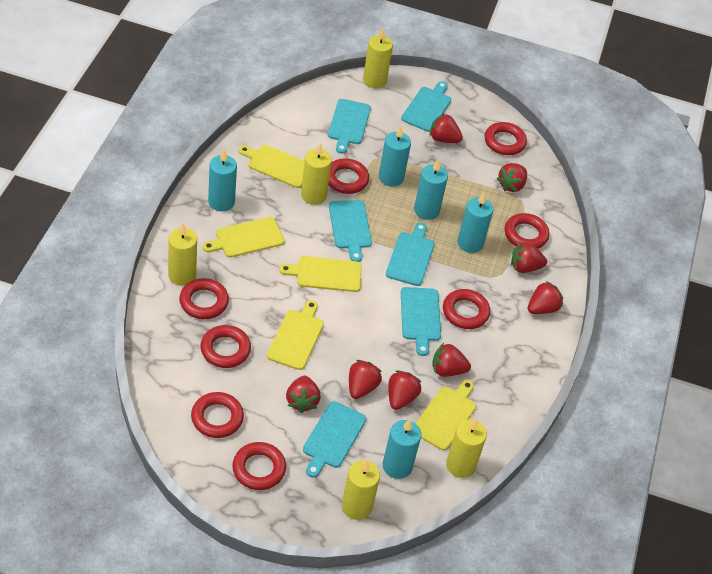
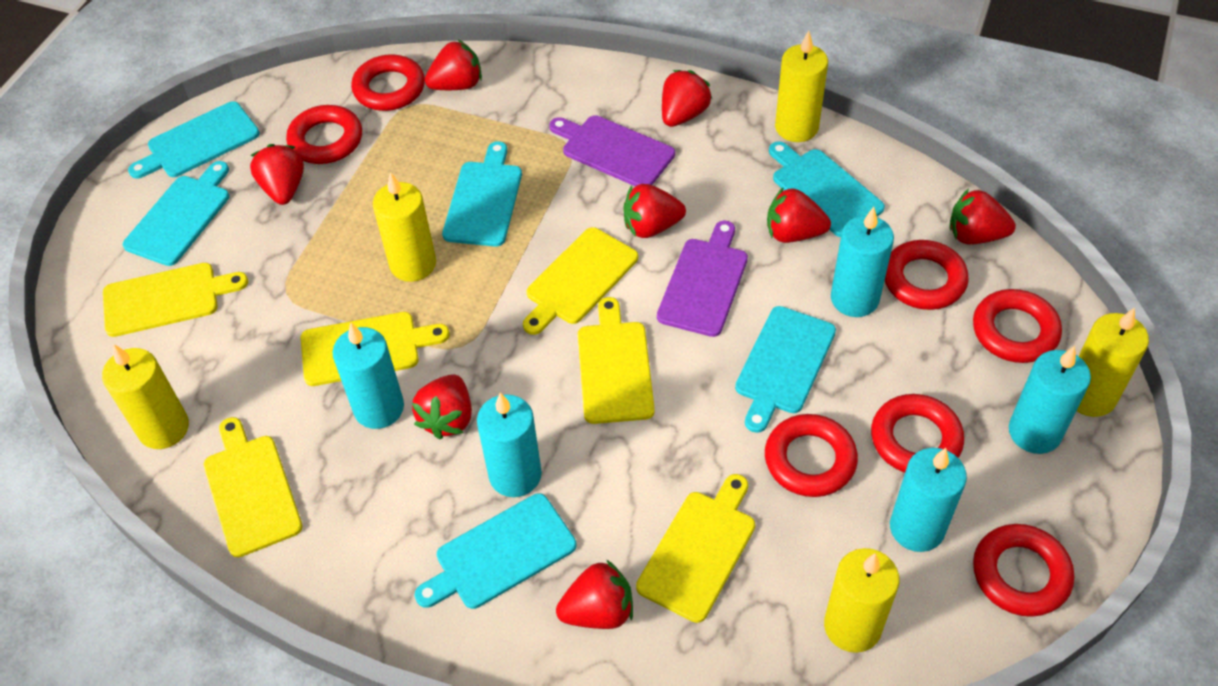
purple cutting board: none = 0 -> [549,115,675,187] [657,220,748,337] = 2
red ring: [179,278,229,319] [191,392,244,438] [200,325,251,368] [232,442,286,490] [329,158,369,194] [443,289,490,329] [484,122,527,155] [505,213,549,249] = 8 -> [286,105,362,164] [351,54,425,111] [765,414,858,497] [871,394,964,473] [885,240,969,310] [973,289,1062,363] [973,524,1074,617] = 7
yellow cutting board: [202,217,285,258] [239,145,305,188] [267,300,324,370] [279,256,362,292] [415,380,476,450] = 5 -> [103,263,248,337] [204,417,303,558] [301,312,450,386] [523,227,638,335] [578,297,655,424] [636,474,755,623] = 6

